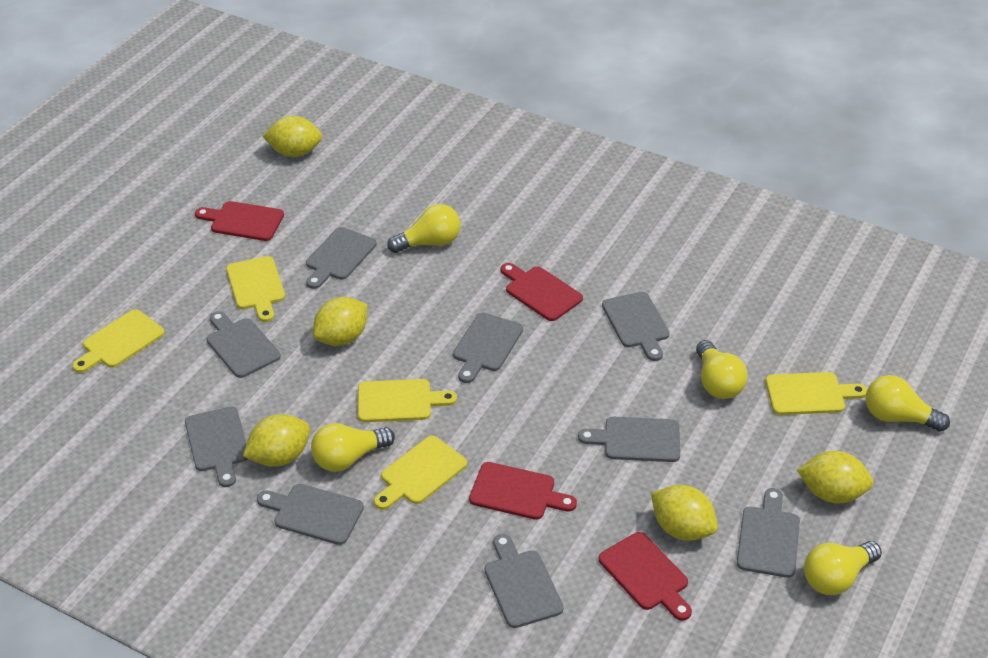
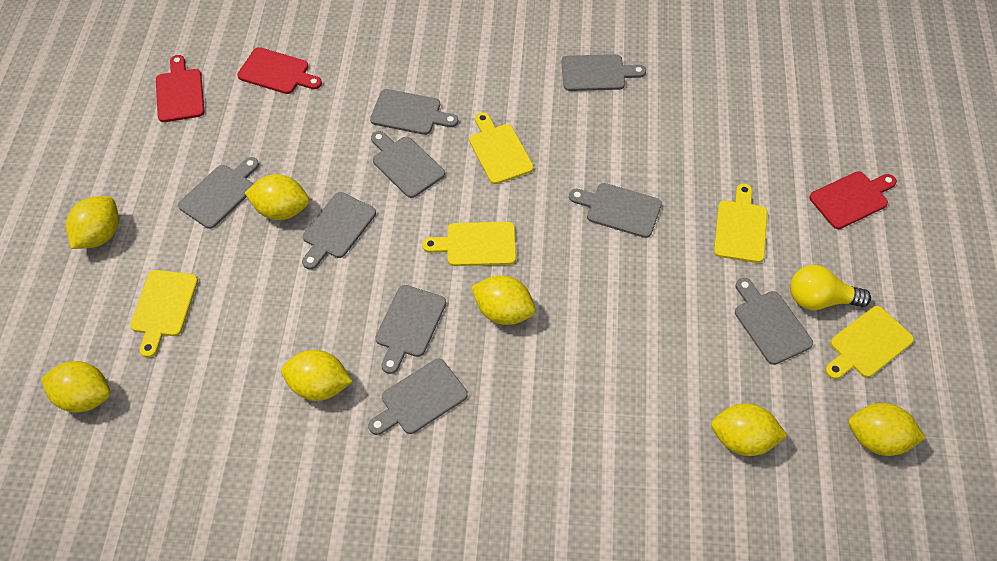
red cutting board: [195,201,284,241] [469,462,577,520] [501,263,583,321] [599,532,692,621] = 4 -> [156,55,205,122] [237,47,322,94] [809,171,897,229] = 3
yellow lemon: [243,414,310,467] [262,116,322,157] [313,297,368,346] [651,485,718,541] [797,451,874,503] = 5 -> [41,361,110,413] [66,196,119,249] [245,174,309,220] [281,350,352,401] [471,275,536,325] [711,403,787,456] [848,403,926,456] = 7
yellow light bulb: [311,423,395,472] [387,204,460,253] [696,340,748,399] [804,541,882,595] [866,375,950,432] = 5 -> [790,265,871,310] = 1

